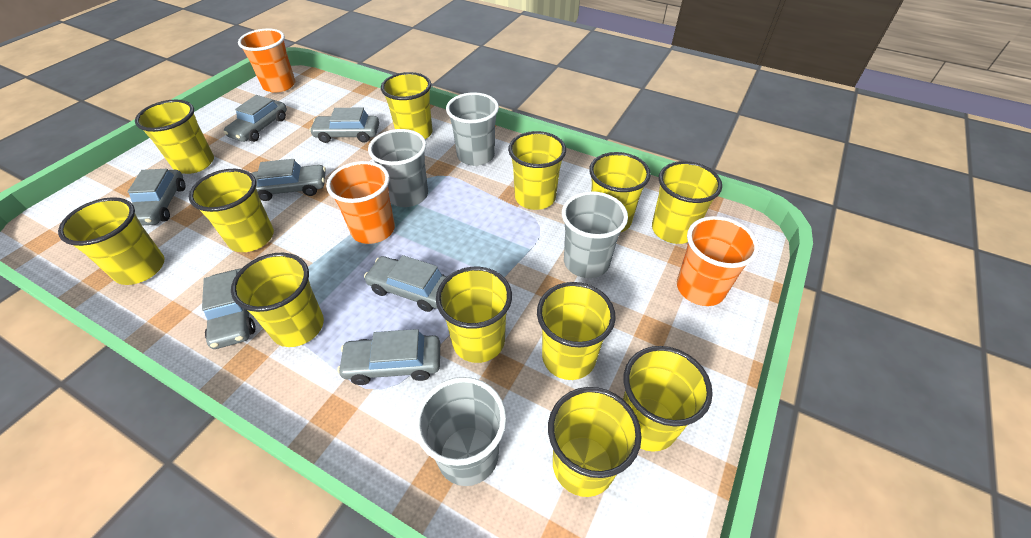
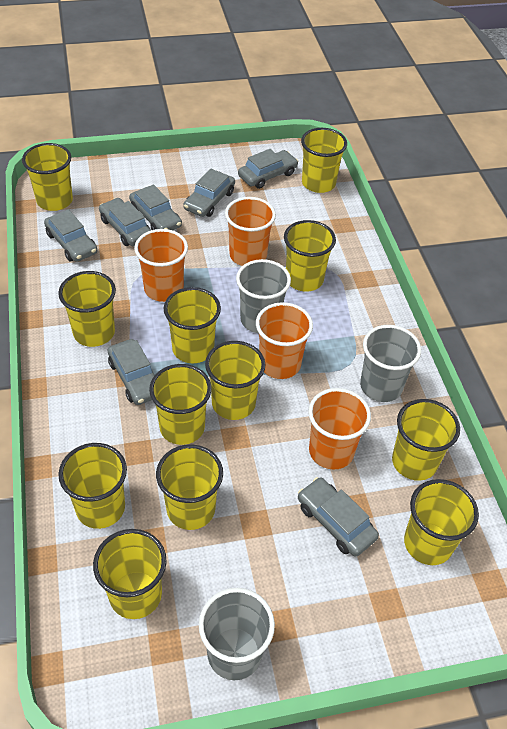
grey cup: [368,129,428,207] [415,377,507,486] [446,92,499,166] [562,191,628,278] = 4 -> [199,588,275,680] [236,259,291,333] [360,325,421,402] = 3
orange cup: [238,29,295,93] [326,161,395,244] [677,216,759,306] = 3 -> [134,229,188,302] [225,197,276,266] [256,302,313,379] [308,388,371,470] = 4

